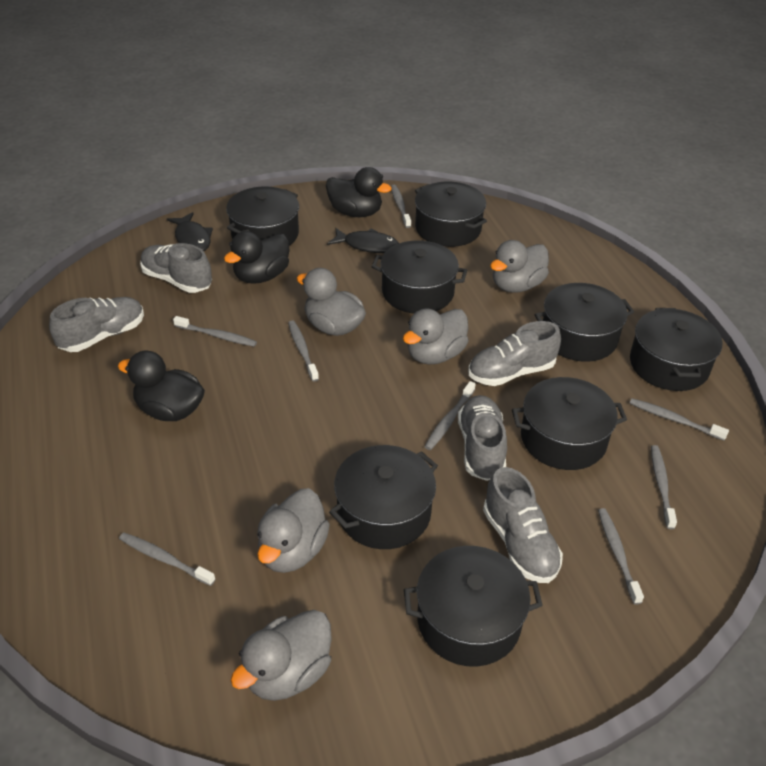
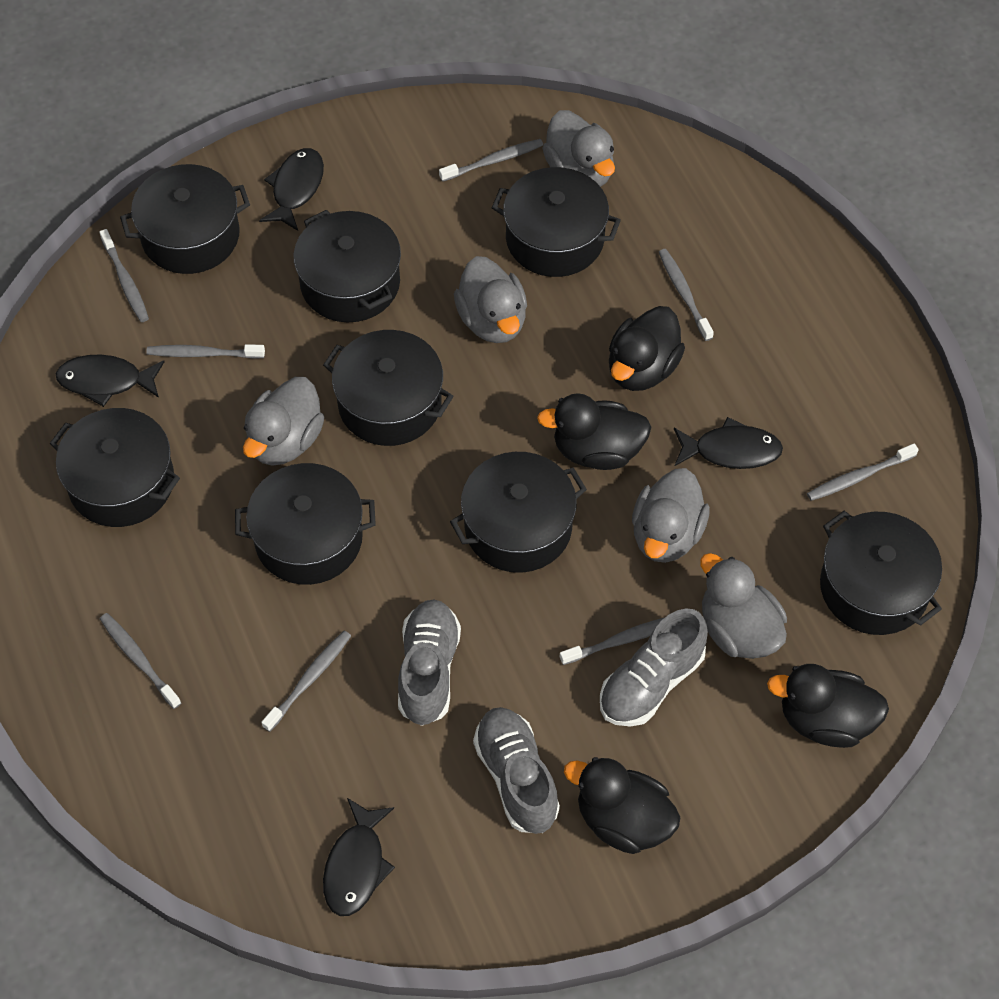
black duck: [118,350,205,421] [224,231,290,284] [326,167,392,217] = 3 -> [537,393,651,470] [564,757,681,854] [609,306,685,391] [767,664,889,748] = 4
black fish: [167,212,213,251] [327,228,399,253] = 2 -> [56,354,164,407] [259,148,324,231] [323,798,395,916] [674,417,783,469] = 4
grey shoe: [49,297,144,352] [140,243,212,293] [458,395,507,481] [468,321,561,386] [483,467,563,583] = 5 -> [398,600,461,726] [473,707,560,834] [600,609,708,727] = 3

